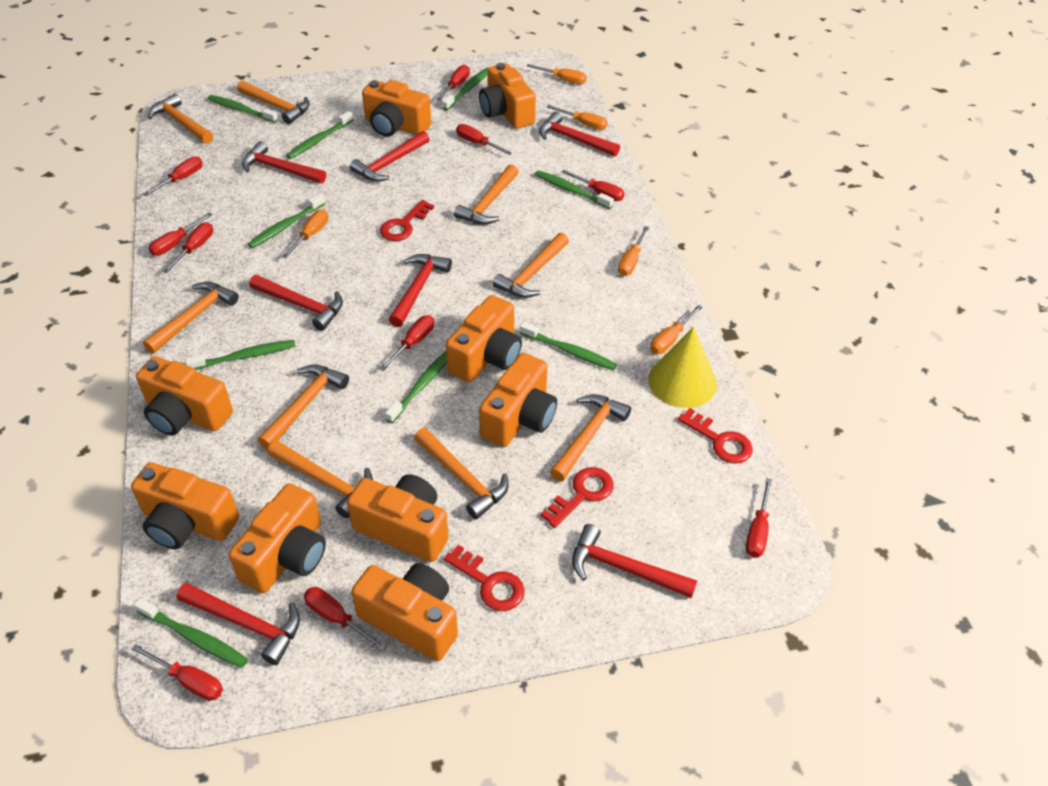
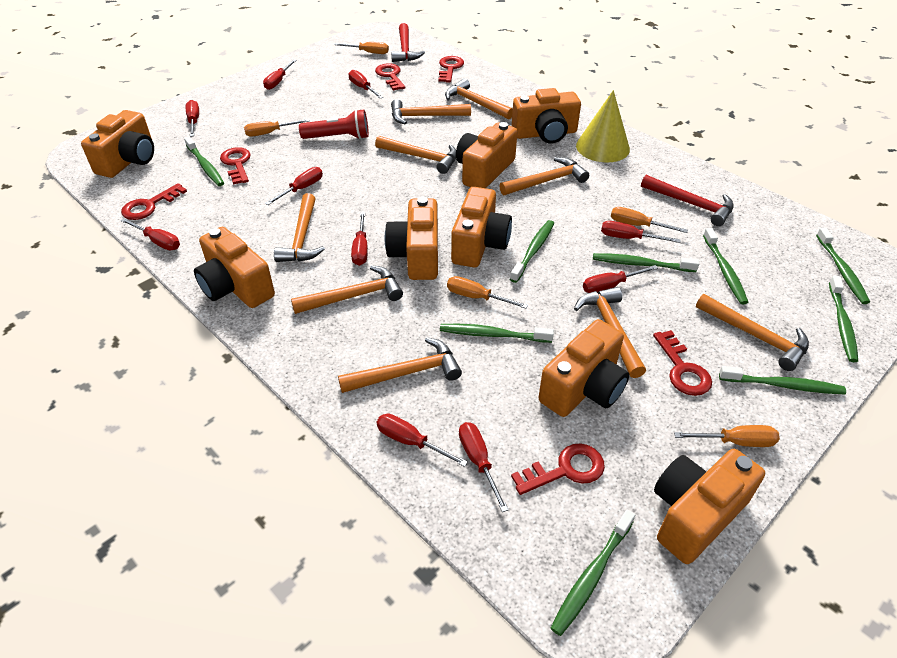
orange camera: [131,462,239,549] [136,356,233,436] [229,483,326,593] [347,474,448,562] [351,563,458,661] [362,80,431,137] [446,295,522,382] [479,63,536,129] [479,353,557,447] = 9 -> [81,110,154,178] [194,227,275,308] [385,197,438,280] [451,187,512,267] [456,122,517,188] [512,88,581,144] [539,319,629,417] [654,449,765,564] = 8
red flashlight: none = 0 -> [299,109,369,139] = 1
red hammer: [176,583,300,665] [242,141,326,183] [249,275,343,331] [350,131,430,182] [389,254,452,327] [539,111,620,157] [572,524,697,598] = 7 -> [391,23,425,62] [641,175,734,226] = 2
red key: [380,200,434,241] [444,545,525,611] [541,467,614,528] [678,408,753,463] = 4 -> [121,183,187,220] [220,147,251,185] [375,63,405,90] [439,56,464,83] [511,443,605,495] [653,330,712,396] = 6

